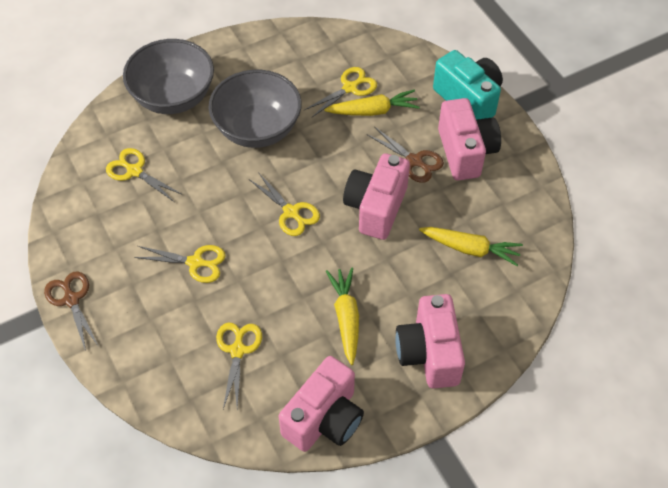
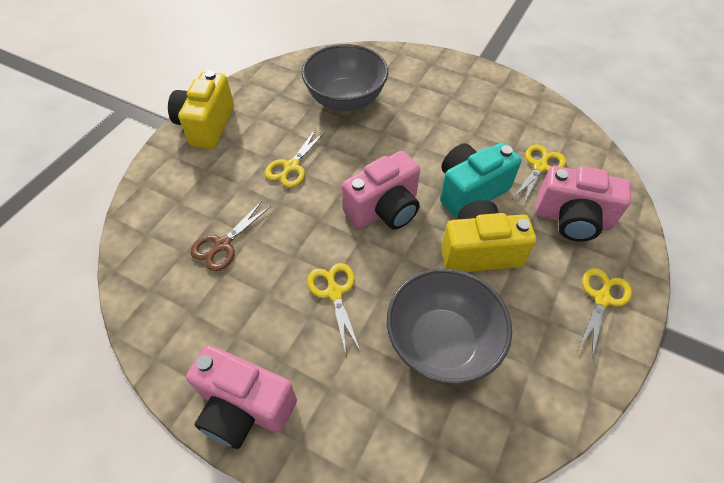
brown scissors: [44,272,99,351] [367,127,444,183] = 2 -> [190,201,271,271] = 1
pink camera: [279,356,364,452] [343,153,410,240] [395,294,465,389] [438,98,501,180] = 4 -> [186,345,297,449] [342,151,420,230] [536,166,631,241] = 3
yellow camera: none = 0 -> [168,70,234,149] [441,200,536,272] = 2
yellow carrot: [324,90,420,116] [326,268,359,365] [419,227,523,266] = 3 -> none = 0
yellow scissors: [106,148,183,202] [134,245,226,283] [216,323,262,409] [249,172,320,236] [304,67,377,118] = 5 -> [265,129,326,188] [307,263,360,354] [513,144,566,205] [578,268,632,358] = 4

